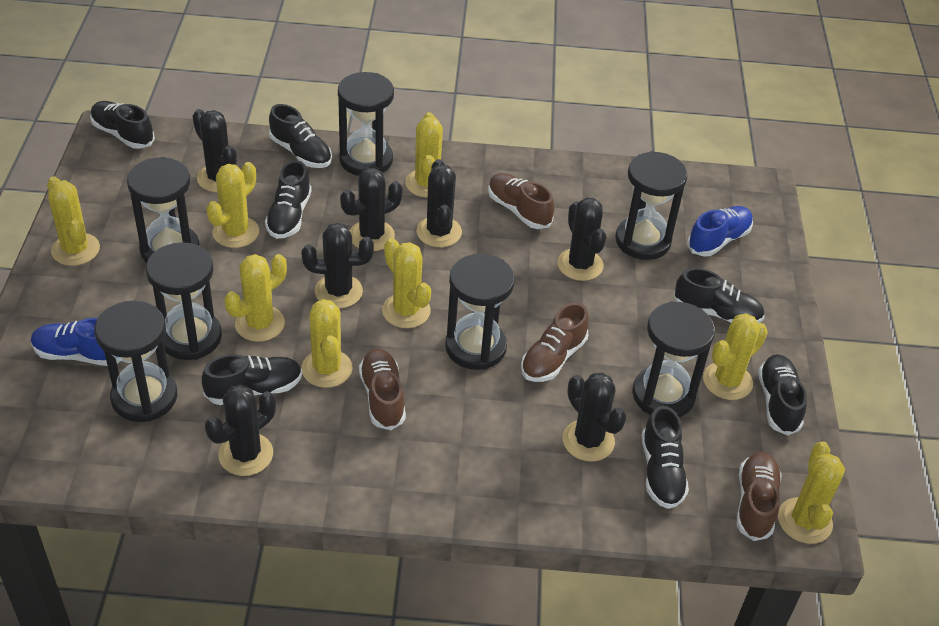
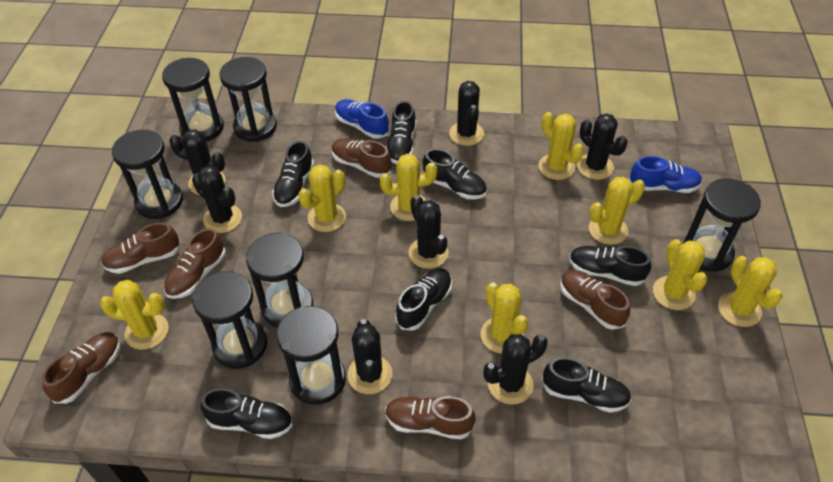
brown shoe: [359,349,406,430] [488,173,554,229] [521,303,589,382] [737,452,782,541] = 4 -> [42,332,120,404] [101,223,181,274] [164,228,226,299] [332,138,391,178] [385,396,476,440] [560,270,630,330] = 6

